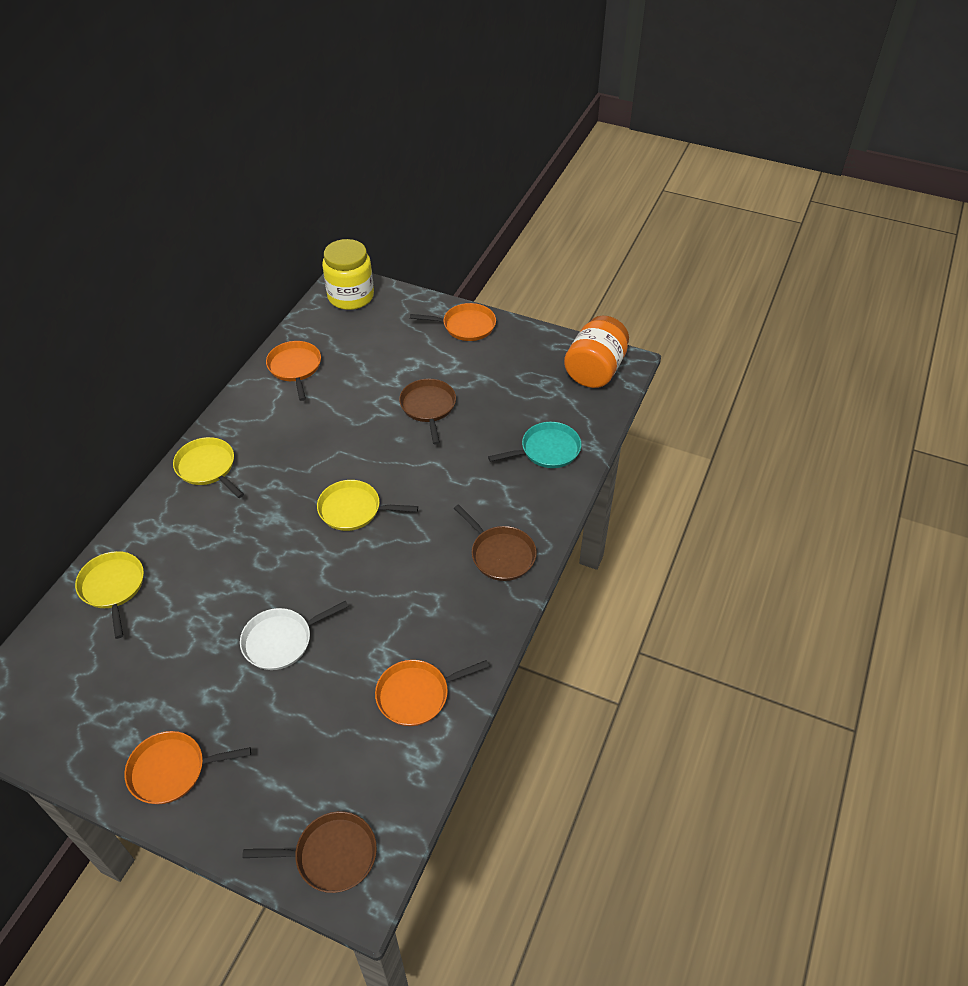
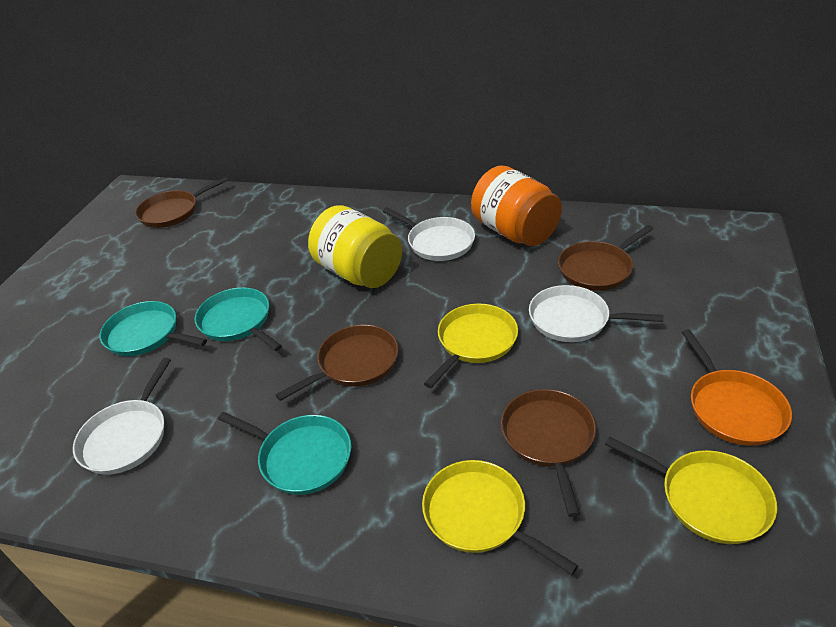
brown pan: [242,811,377,893] [399,379,456,445] [454,504,537,581] = 3 -> [135,177,228,228] [275,325,399,401] [501,389,596,517] [558,225,653,291] = 4
orange pan: [124,731,251,804] [266,341,321,401] [375,660,489,726] [410,303,496,341] = 4 -> [682,329,792,446] = 1
turquoise pan: [488,422,581,468] = 1 -> [100,301,207,356] [195,287,282,351] [218,412,351,495] = 3
white pan: [240,601,348,670] = 1 -> [73,358,171,475] [382,207,475,261] [529,285,664,342] = 3

